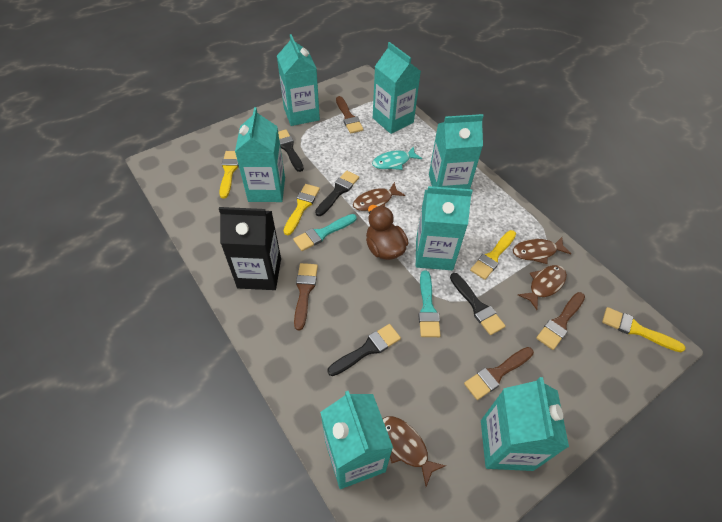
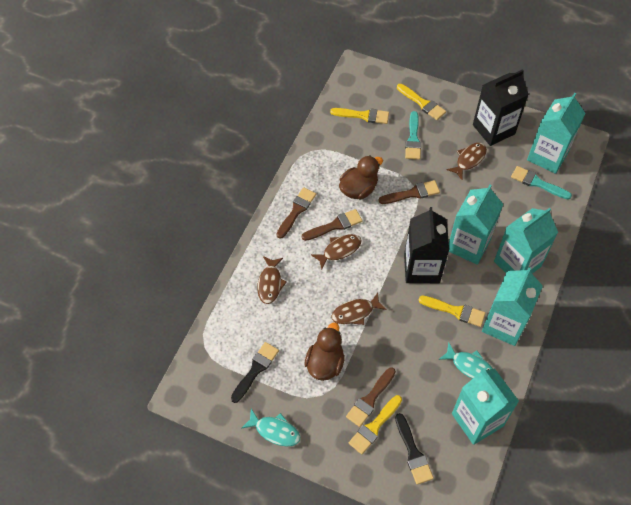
black brush: [278,130,304,172] [315,171,359,216] [327,324,401,376] [450,273,506,335] = 4 -> [231,342,279,403] [395,413,434,485] = 2
black carton: [219,207,281,290] = 1 -> [404,207,449,283] [473,69,529,146] = 2
brown duck: [366,205,408,260] = 1 -> [304,322,345,381] [339,155,383,199] = 2
turquoise carton: [235,107,285,202] [277,34,320,126] [320,391,393,489] [373,42,421,134] [416,186,473,270] [429,114,484,189] [481,377,569,471] = 7 -> [449,185,503,265] [452,368,519,445] [482,267,543,346] [494,208,558,274] [527,93,586,174] = 5
turquoise fish: [372,146,422,170] = 1 -> [241,409,300,447] [438,342,493,379] = 2

